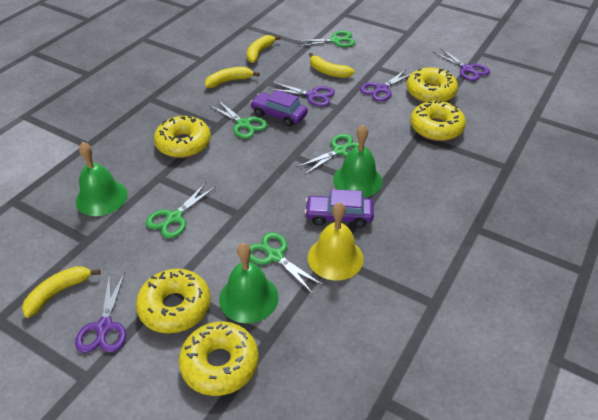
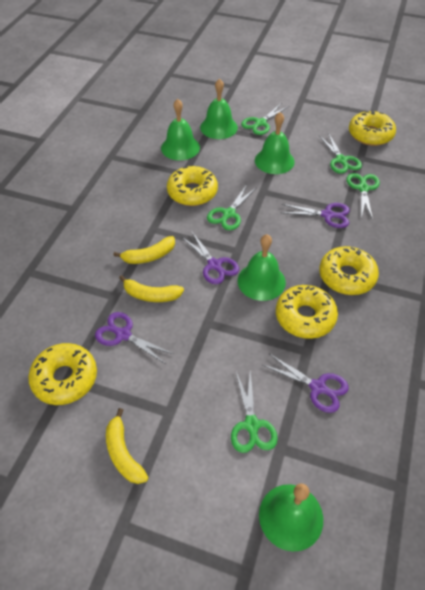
green bell: [75,142,128,216] [219,243,279,323] [333,125,382,197] = 3 -> [161,99,200,160] [200,78,238,139] [238,234,286,301] [255,112,295,174] [259,484,323,552] = 5
purple car: [250,90,308,127] [304,189,374,228] = 2 -> none = 0
yellow banana: [22,266,101,318] [205,67,260,88] [247,35,281,63] [309,53,355,78] = 4 -> [106,408,148,484] [113,236,175,264] [119,275,184,302] = 3
yellow bell: [308,202,364,280] = 1 -> none = 0

